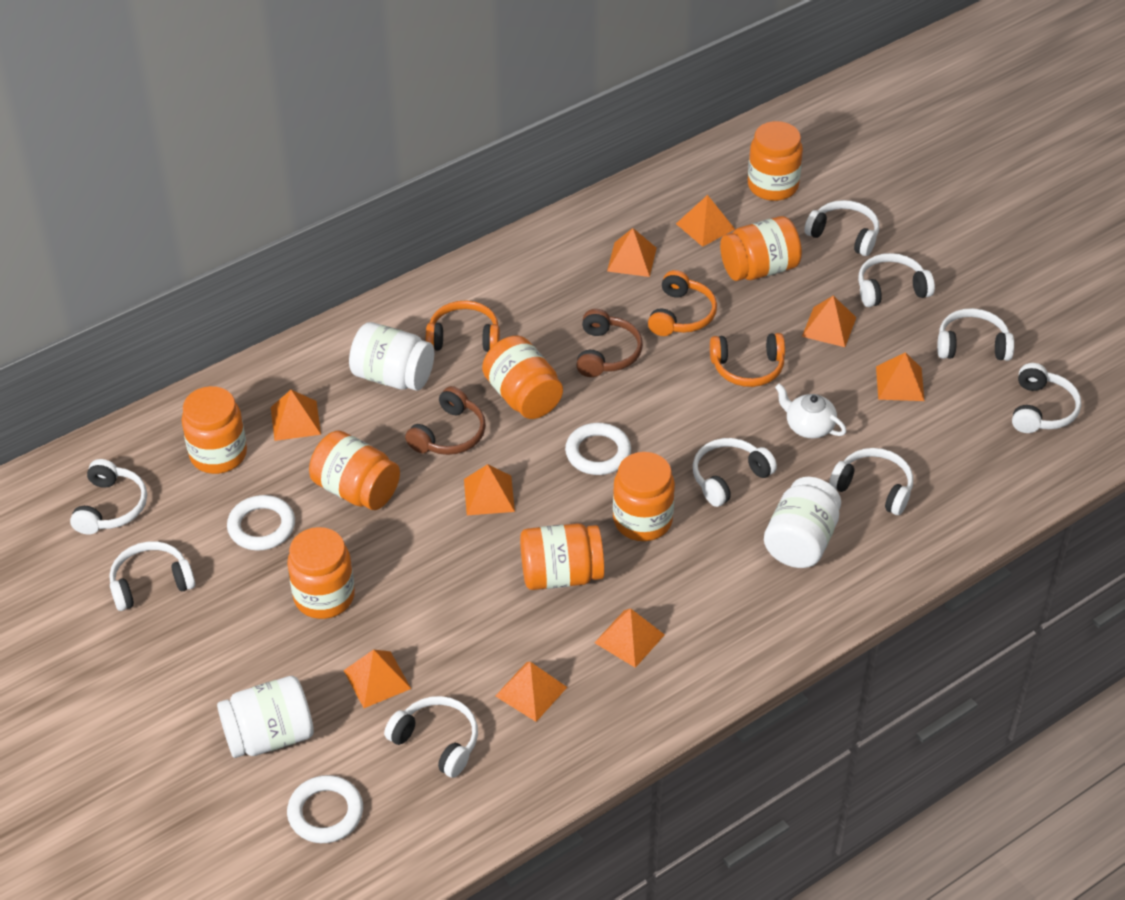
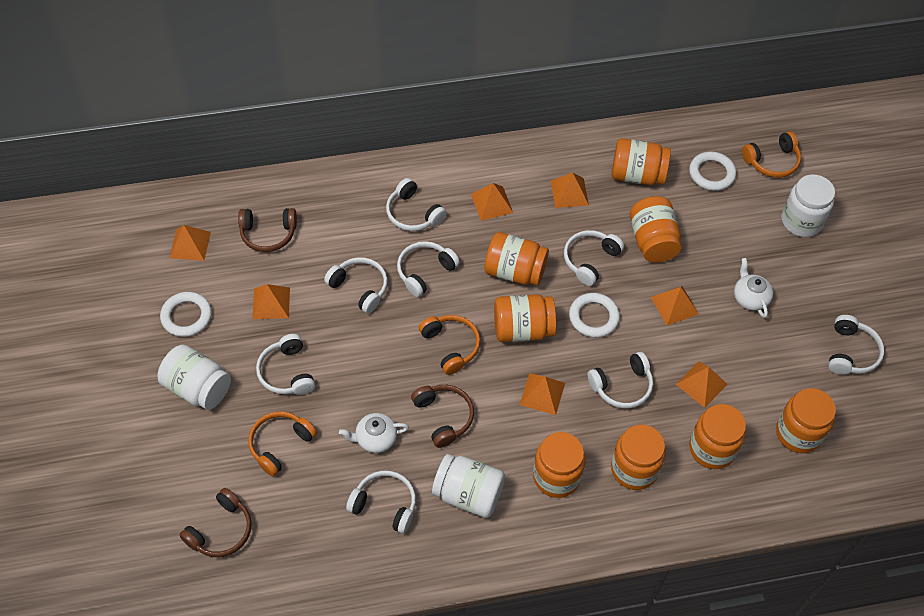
brown headphones: [405,386,486,455] [576,309,643,377] = 2 -> [180,488,252,557] [238,208,297,252] [411,385,474,448] = 3
orange pyramid: [271,390,321,441] [343,649,411,708] [464,464,515,515] [495,662,567,722] [594,608,665,668] [607,228,657,277] [676,195,735,247] [802,295,856,347] [876,352,924,401] = 9 -> [170,225,211,261] [252,284,290,319] [471,183,513,221] [520,373,565,415] [551,173,589,208] [651,286,699,326] [676,361,728,408] = 7
white headphones: [70,459,147,534] [109,541,195,611] [384,696,478,778] [693,438,777,507] [804,200,879,256] [829,448,913,515] [858,253,935,307] [937,308,1014,361] [1012,363,1081,433] = 9 -> [256,334,315,395] [324,257,388,313] [346,471,416,533] [386,178,447,231] [397,241,460,297] [564,230,624,286] [587,352,653,408] [828,315,884,375] = 8
white teapot: [775,383,847,438] = 1 -> [339,413,409,453] [734,258,773,318] = 2

